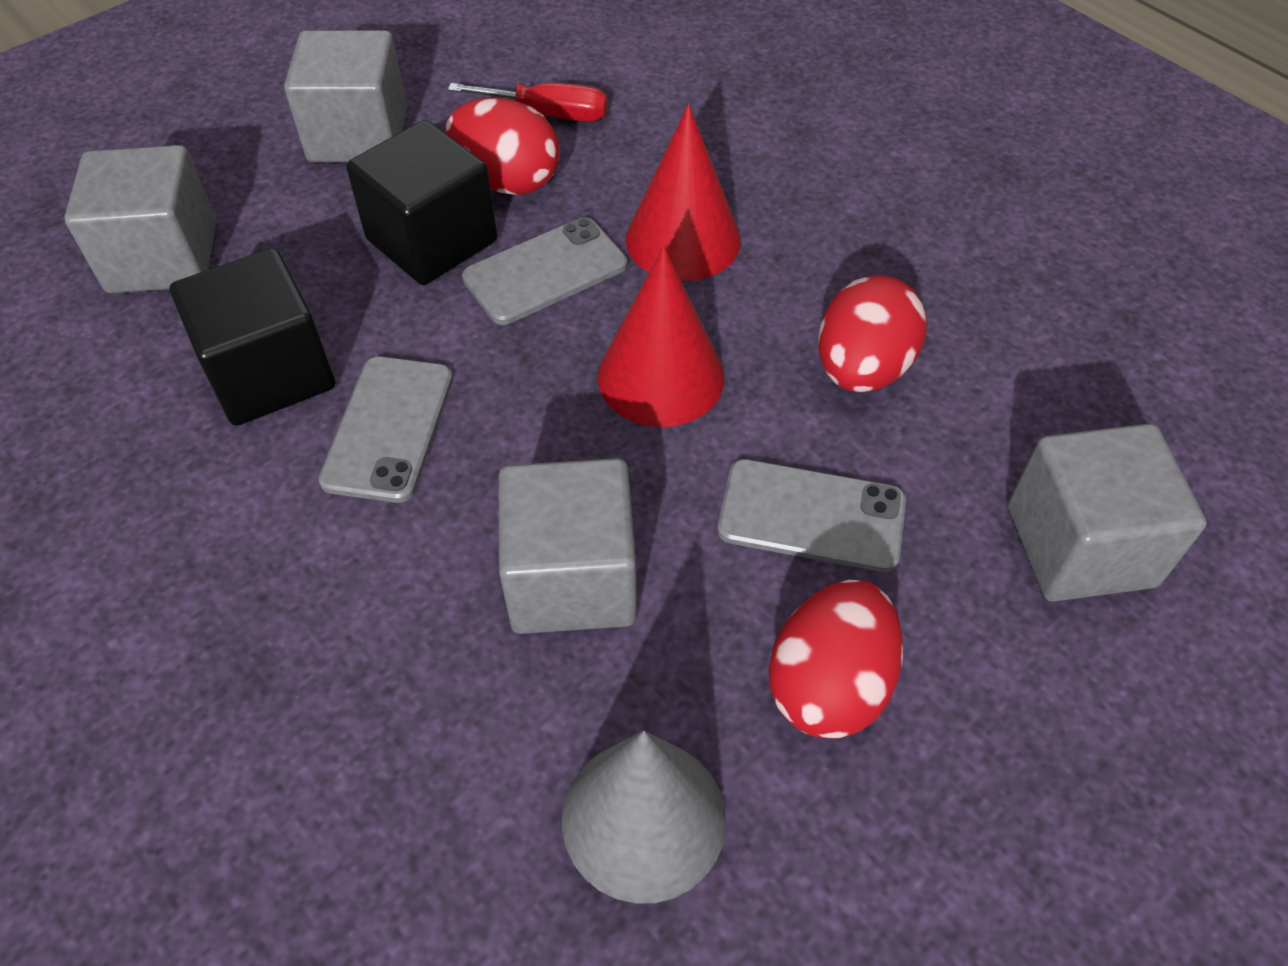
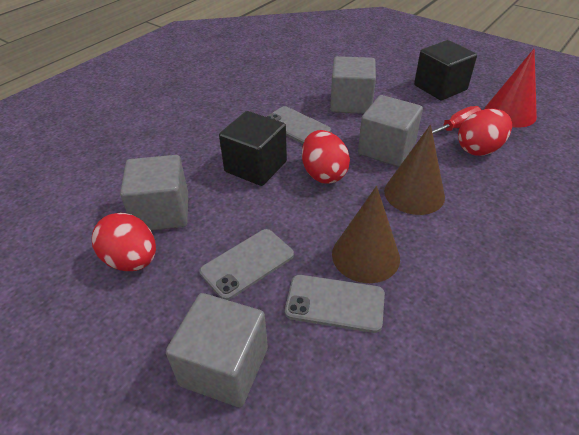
brown cone: none = 0 -> [332,186,400,283] [384,124,445,215] = 2
grey cone: [562,731,726,904] = 1 -> none = 0
red cone: [597,246,724,427] [626,104,741,281] = 2 -> [485,48,537,128] = 1

